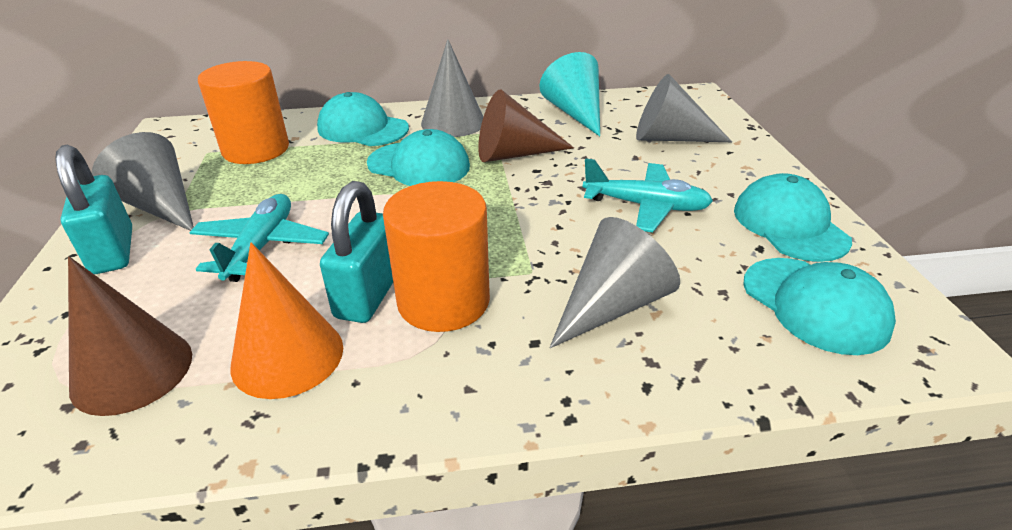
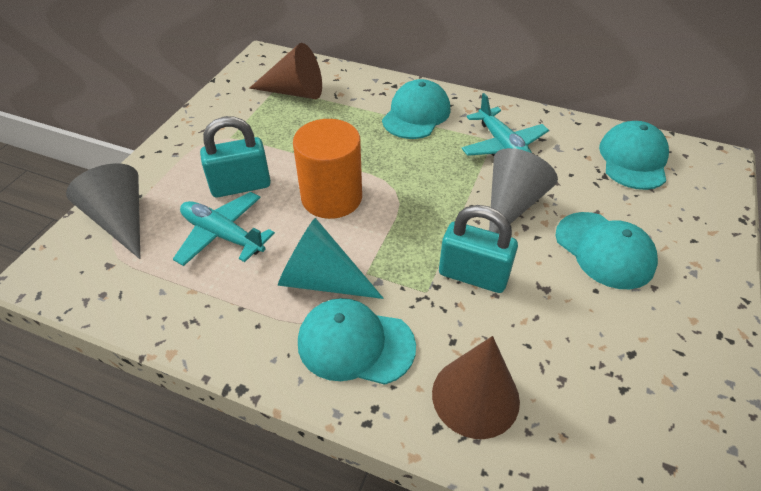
grey cone: [92,132,194,231] [421,39,483,137] [549,217,680,348] [636,74,732,142] = 4 -> [66,163,140,259] [489,148,558,234] = 2
orange cone: [230,243,343,399] = 1 -> none = 0
orange cylinder: [198,61,289,164] [383,181,490,332] = 2 -> [293,119,362,219] = 1

